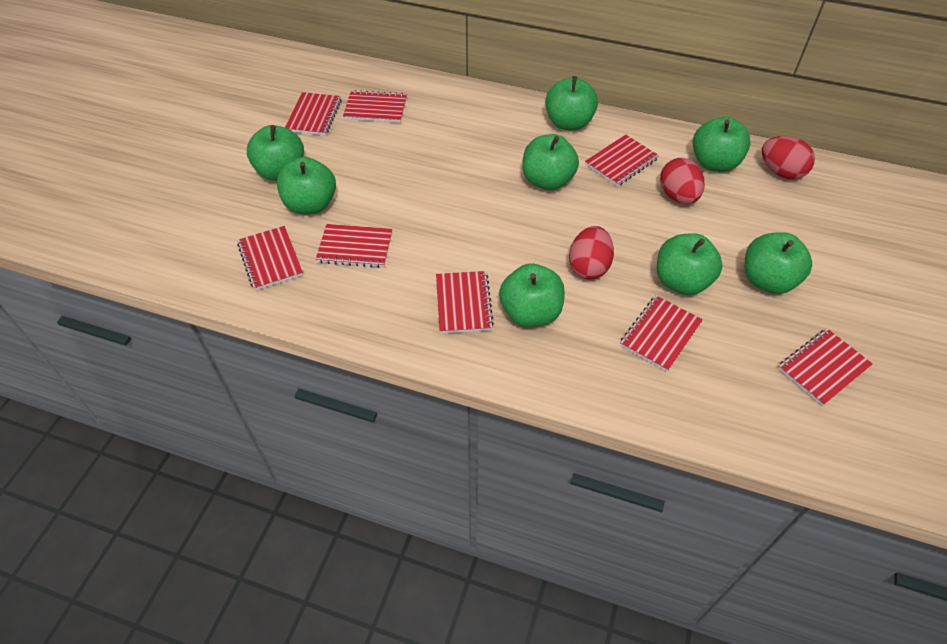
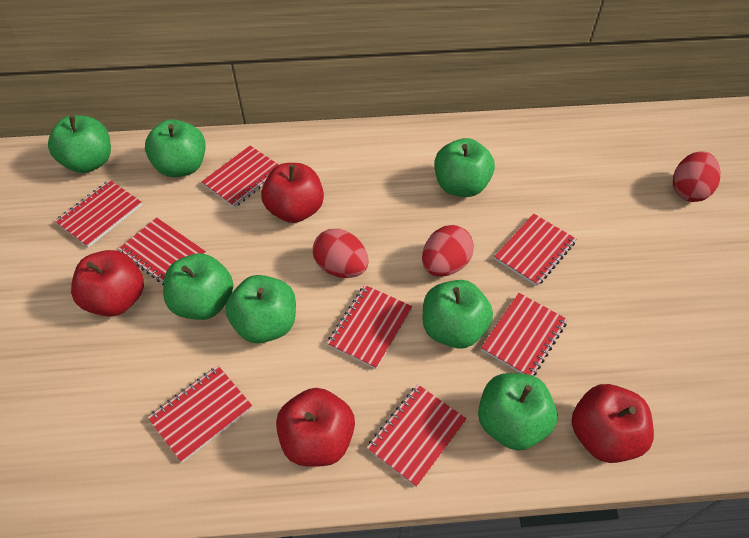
green apple: [247,125,304,181] [277,157,336,214] [499,263,565,327] [522,134,579,190] [545,76,598,131] [657,233,723,295] [693,117,751,172] [745,232,812,294] = 8 -> [48,115,111,173] [145,119,206,177] [163,254,234,320] [225,275,296,343] [423,280,493,349] [434,138,495,197] [478,373,557,451] = 7
red apple: none = 0 -> [71,250,144,317] [261,163,324,223] [276,388,355,467] [572,384,654,463] = 4

